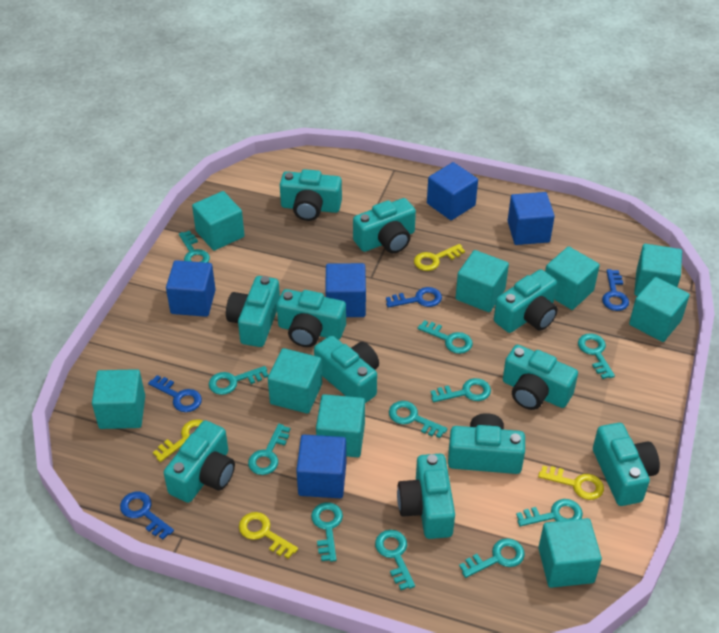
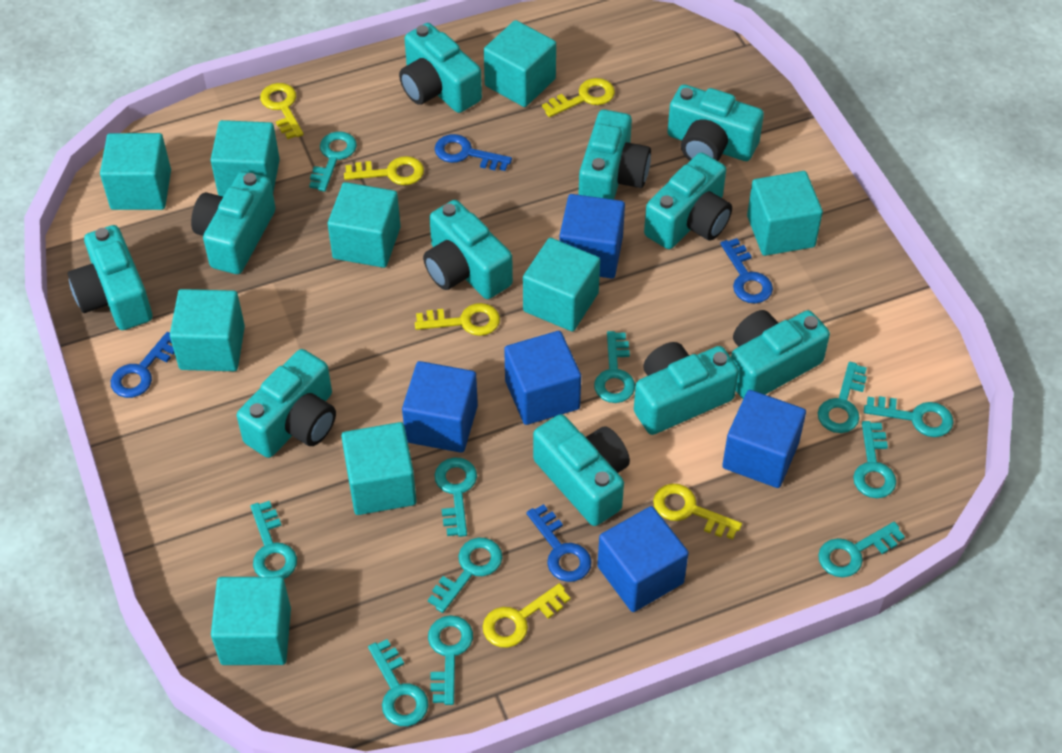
yellow key: [153,419,203,462] [239,512,298,559] [414,244,465,271] [538,466,604,500] = 4 -> [260,83,304,139] [344,156,424,185] [415,303,500,336] [482,583,570,648] [542,78,615,117] [653,484,742,539] = 6

